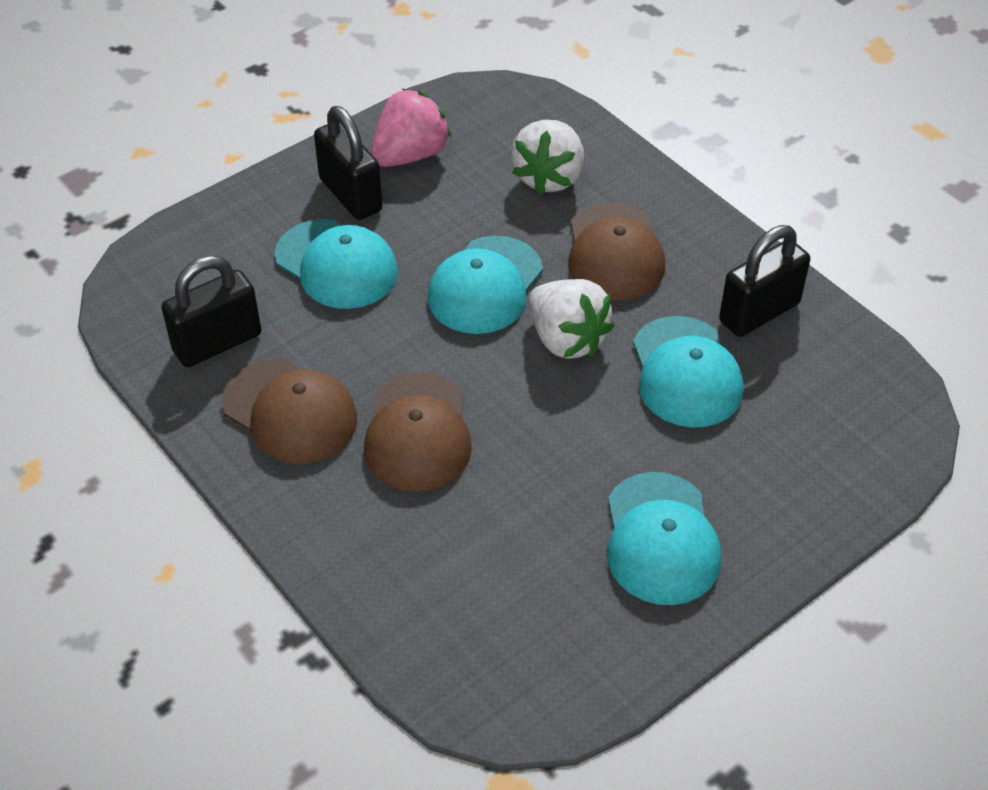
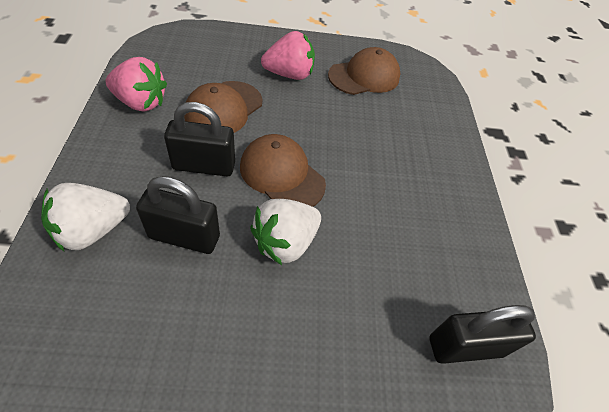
pink strawberry: [371,89,451,167] = 1 -> [106,57,167,112] [261,31,315,80] = 2
turquoise cap: [275,219,398,309] [427,235,543,334] [607,472,721,605] [633,316,744,428] = 4 -> none = 0

